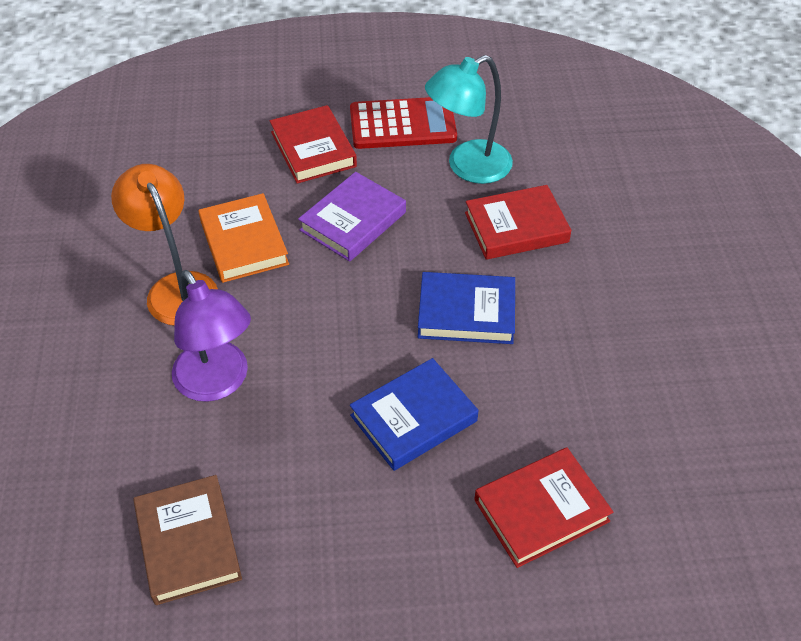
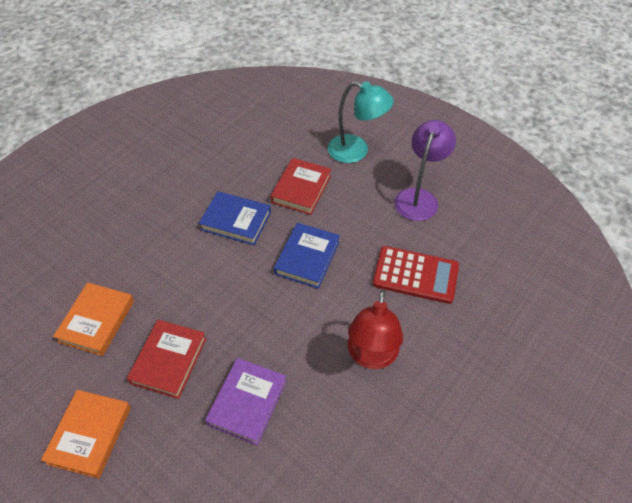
brown book: [133,475,242,605] = 1 -> none = 0
orange book: [198,193,289,283] = 1 -> [41,390,131,479] [53,282,134,356] = 2
orange lamp: [111,164,218,326] = 1 -> none = 0
red book: [270,105,357,184] [465,185,571,260] [474,447,613,568] = 3 -> [127,320,207,399] [270,158,331,215] = 2
red lamp: none = 0 -> [348,290,403,369] = 1

